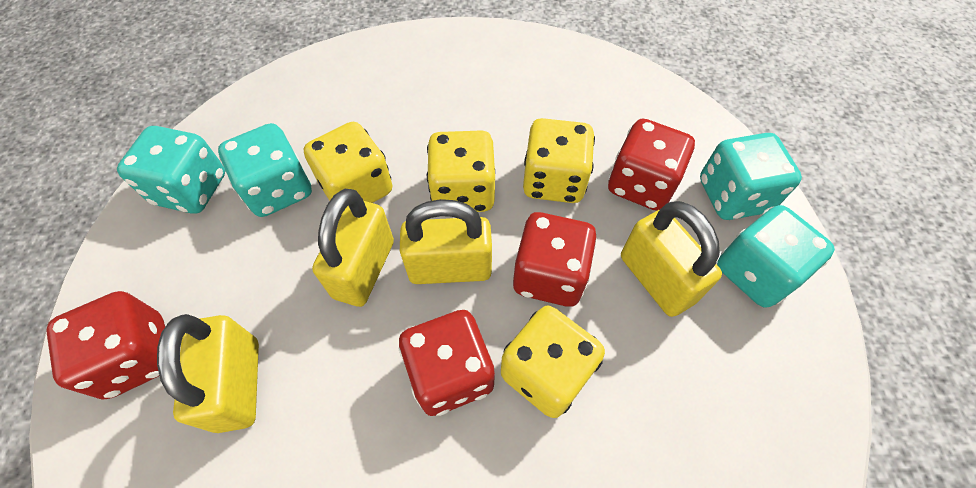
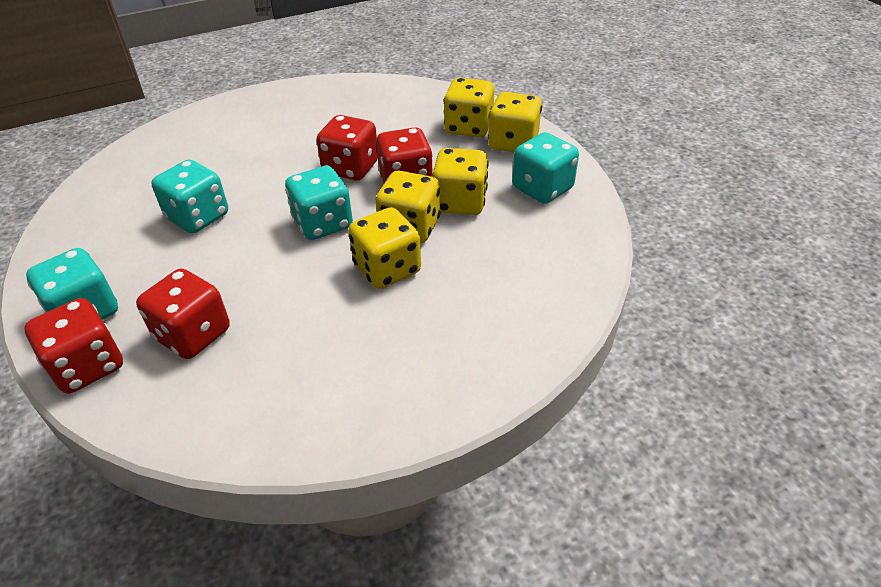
yellow dice: [304,122,393,203] [427,130,495,212] [501,306,605,418] [523,118,595,203] = 4 -> [348,207,421,289] [376,171,441,243] [432,148,489,215] [443,78,494,137] [488,92,542,152] = 5
yellow padlock: [157,314,259,433] [312,189,394,307] [400,199,492,284] [621,201,722,317] = 4 -> none = 0

